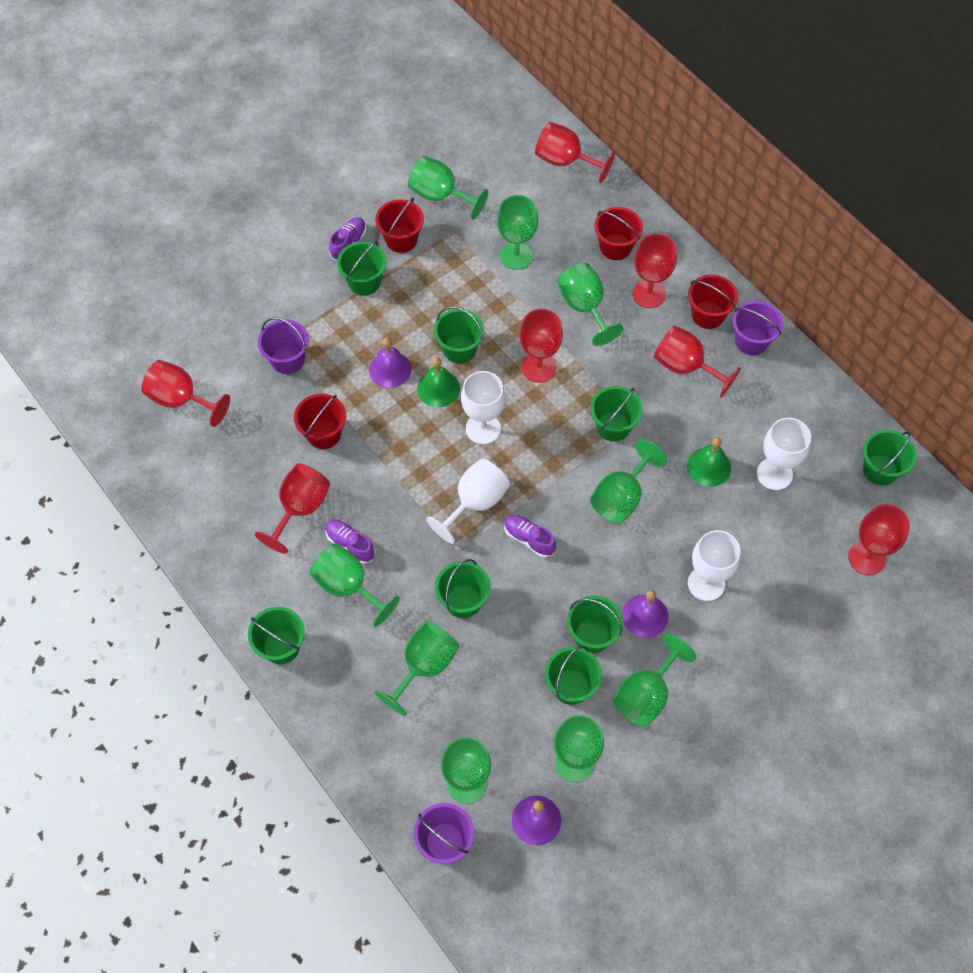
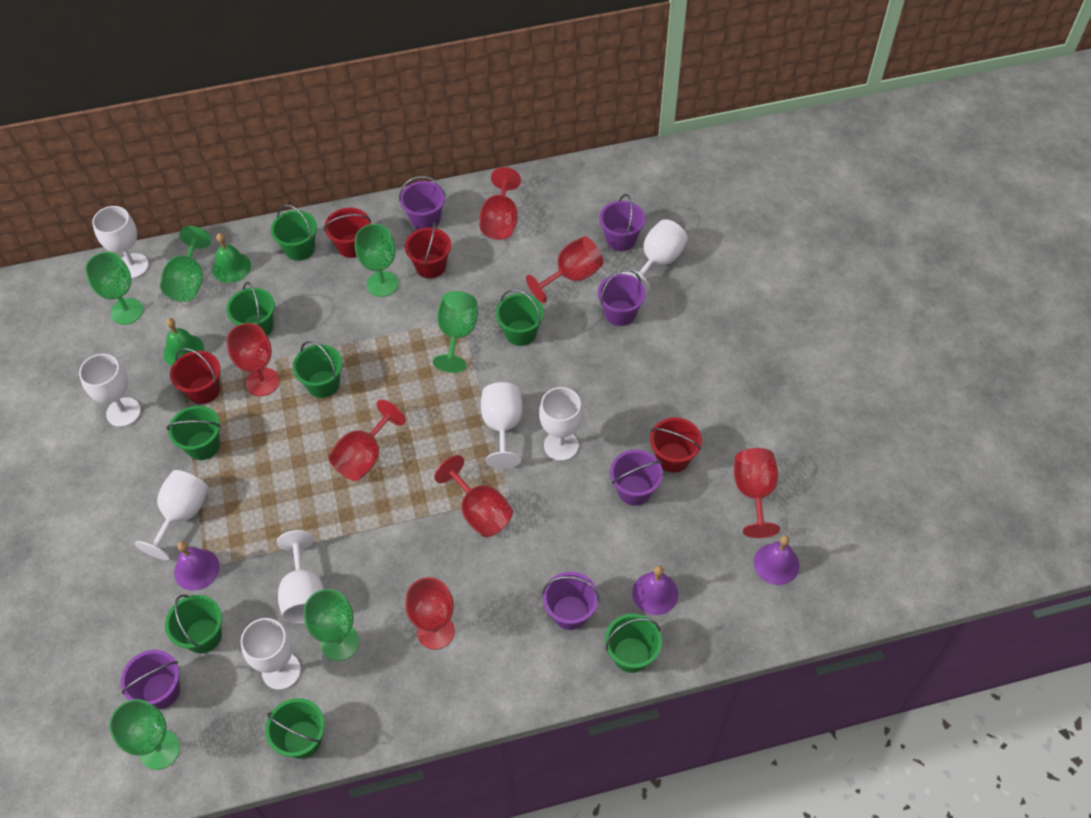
green goblet: [310,543,400,627] [374,621,459,716] [408,156,489,220] [441,737,491,803] [497,195,538,270] [554,715,604,782] [557,263,624,346] [590,439,667,524] [612,634,696,727] = 9 -> [85,252,143,325] [109,699,180,770] [160,226,211,302] [304,589,359,661] [355,224,399,297] [433,291,478,373] = 6
purple bucket: [258,317,309,374] [414,803,474,864] [732,301,783,355] = 3 -> [120,650,180,709] [399,176,446,230] [542,572,600,630] [598,269,646,326] [599,194,645,251] [610,450,663,506] = 6
purple shoe: [325,520,375,564] [329,217,366,260] [504,515,556,558] = 3 -> none = 0
white goblet: [426,459,510,544] [461,371,505,444] [688,530,741,601] [757,418,811,490] = 4 -> [79,354,141,427] [92,206,149,278] [135,470,209,560] [241,618,301,690] [277,530,324,624] [481,382,523,469] [539,387,583,461] [622,219,688,293] = 8

